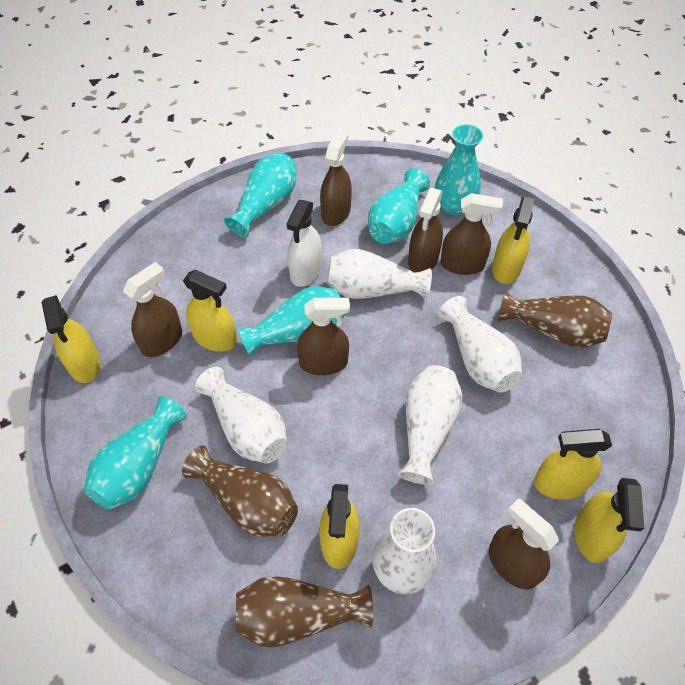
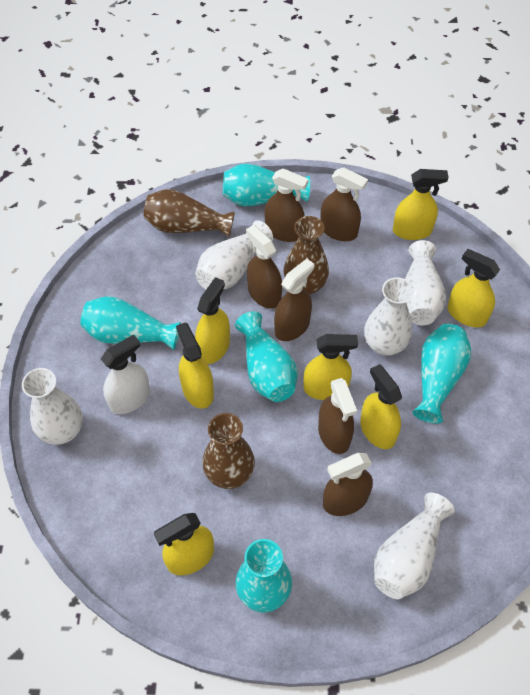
yellow spray bottle: [42,295,100,383] [183,269,237,352] [319,484,359,569] [492,197,534,284] [534,429,612,500] [574,478,644,563] = 6 -> [154,513,214,575] [176,322,214,409] [195,277,230,364] [303,334,358,400] [360,364,402,449] [393,169,448,240] [448,249,500,327] = 7

